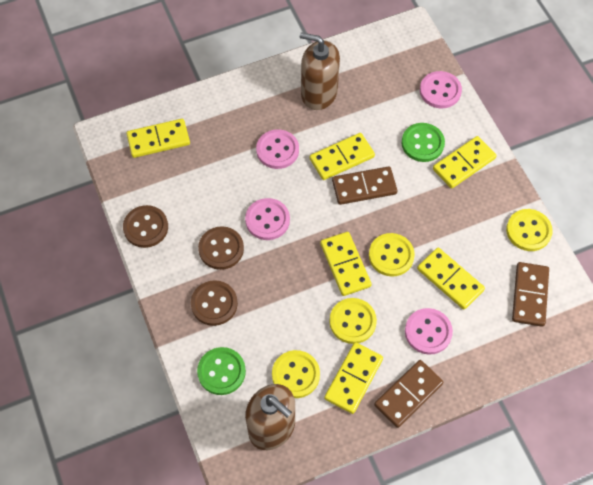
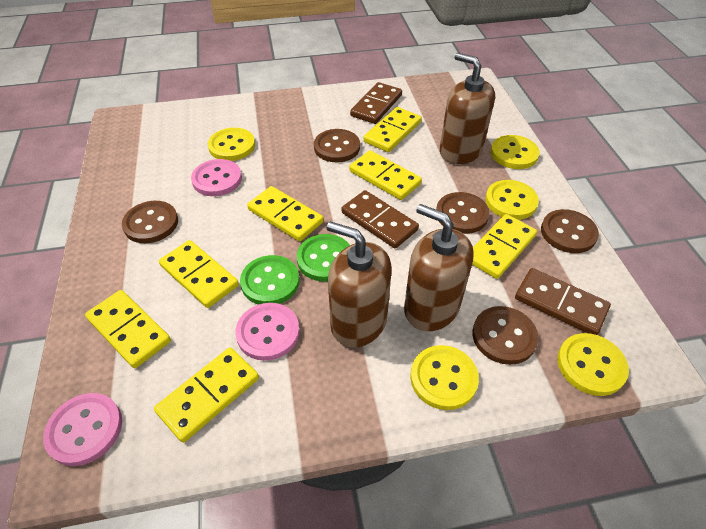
brown button: [123,205,168,248] [191,280,238,326] [198,226,244,270] = 3 -> [122,201,178,243] [314,129,360,162] [436,192,489,234] [472,306,539,365] [541,209,599,253] = 5
brown soap dispenser: [245,384,295,450] [300,32,340,110] = 2 -> [327,221,392,348] [404,204,474,331] [440,53,495,164] = 3
pink button: [245,198,290,240] [256,129,299,169] [405,308,453,355] [420,71,462,108] = 4 -> [43,393,122,466] [191,159,242,196] [235,303,300,361] = 3
yellow button: [272,350,320,398] [329,298,377,344] [369,233,415,276] [506,209,553,251] = 4 -> [208,128,255,161] [410,345,479,410] [485,180,539,220] [491,135,540,169] [557,333,629,396] = 5
yellow domino: [126,119,190,158] [310,133,375,180] [320,232,372,296] [324,342,383,414] [417,248,485,310] [433,136,496,189] = 6 -> [85,290,171,368] [154,348,259,443] [159,240,239,308] [247,186,324,241] [349,150,422,200] [363,107,422,152] [472,214,537,279] = 7

